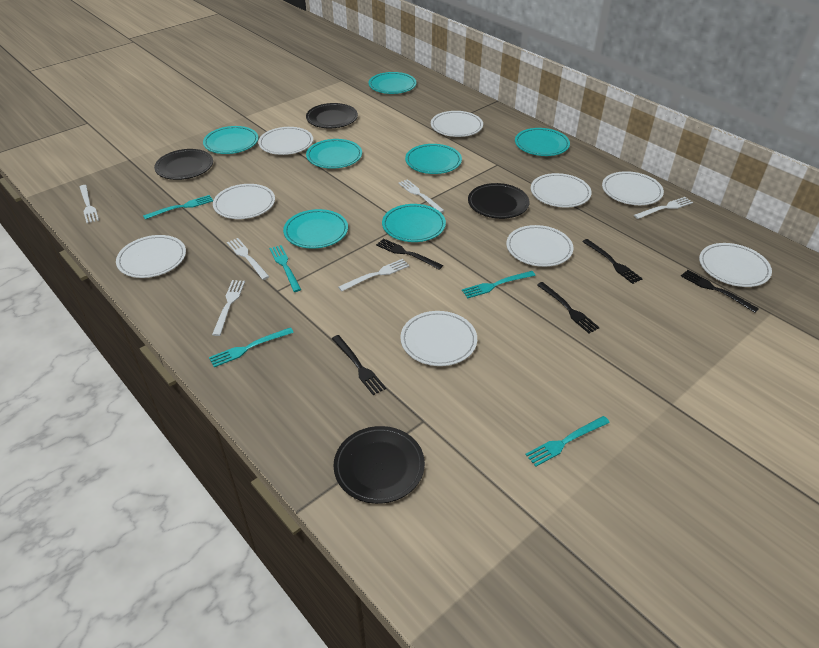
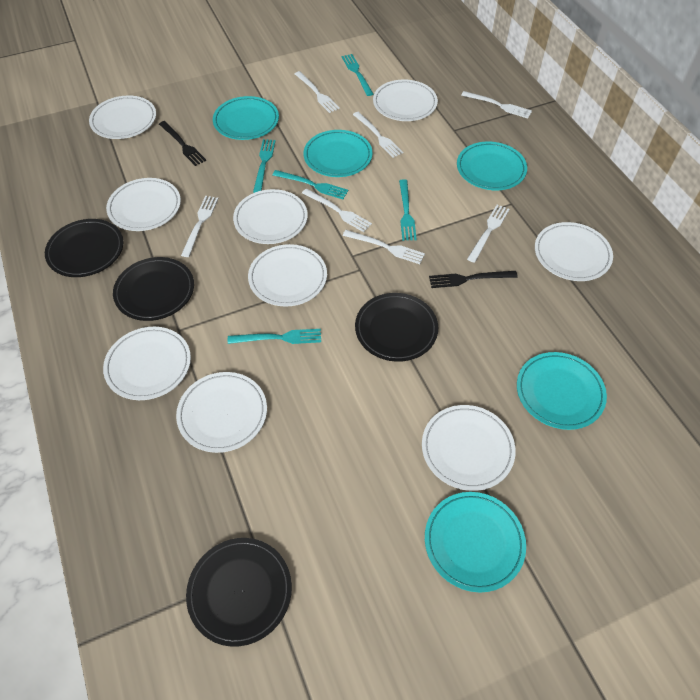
black fork: [332,335,386,395] [376,238,443,270] [537,282,600,334] [582,239,642,284] [681,270,759,313] = 5 -> [159,121,206,166] [429,271,518,288] = 2
turquoise plate: [203,126,258,154] [283,209,348,249] [306,139,362,169] [368,72,416,94] [382,204,446,242] [405,144,462,174] [515,128,570,156] = 7 -> [213,96,279,140] [304,130,373,177] [425,492,526,592] [457,142,527,190] [517,352,607,430] = 5
white fork: [80,185,99,223] [212,280,245,336] [227,238,270,280] [338,259,409,291] [398,179,444,213] [634,197,693,219] = 6 -> [181,196,219,257] [295,71,340,113] [302,188,372,232] [343,230,425,264] [353,112,403,158] [461,91,532,118] [467,205,510,263] = 7

